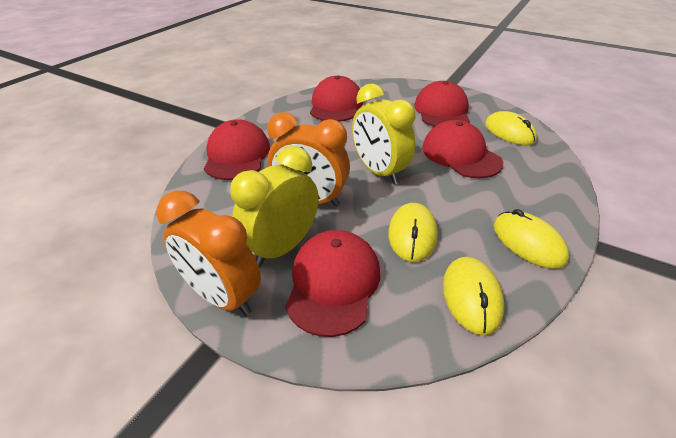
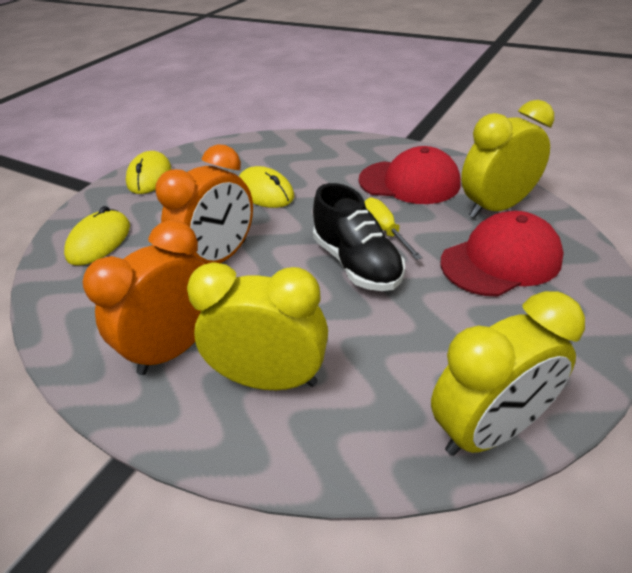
black shoe: none = 0 -> [313,183,405,291] = 1
red cap: [204,119,270,180] [285,230,380,337] [310,76,363,122] [414,81,470,127] [422,120,503,178] = 5 -> [359,146,461,204] [441,211,564,297] = 2
yellow clock: [230,146,319,267] [352,83,415,185] = 2 -> [187,262,328,390] [431,291,585,456] [461,100,554,218] = 3
yellow mouse: [388,203,438,262] [443,257,504,336] [485,111,537,145] [493,209,569,269] = 4 -> [64,206,130,266] [126,151,171,194] [239,166,294,208] = 3
yellow screwdriver: none = 0 -> [364,198,423,260] = 1

